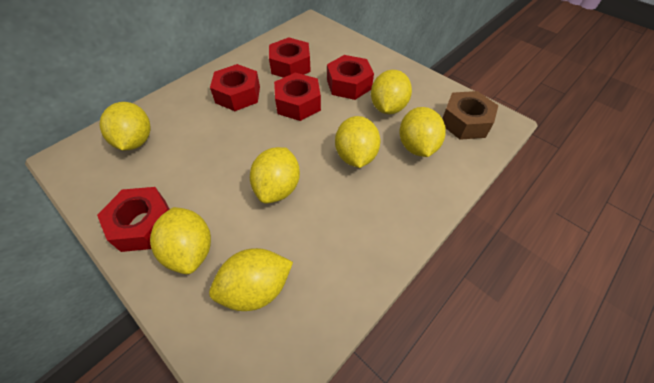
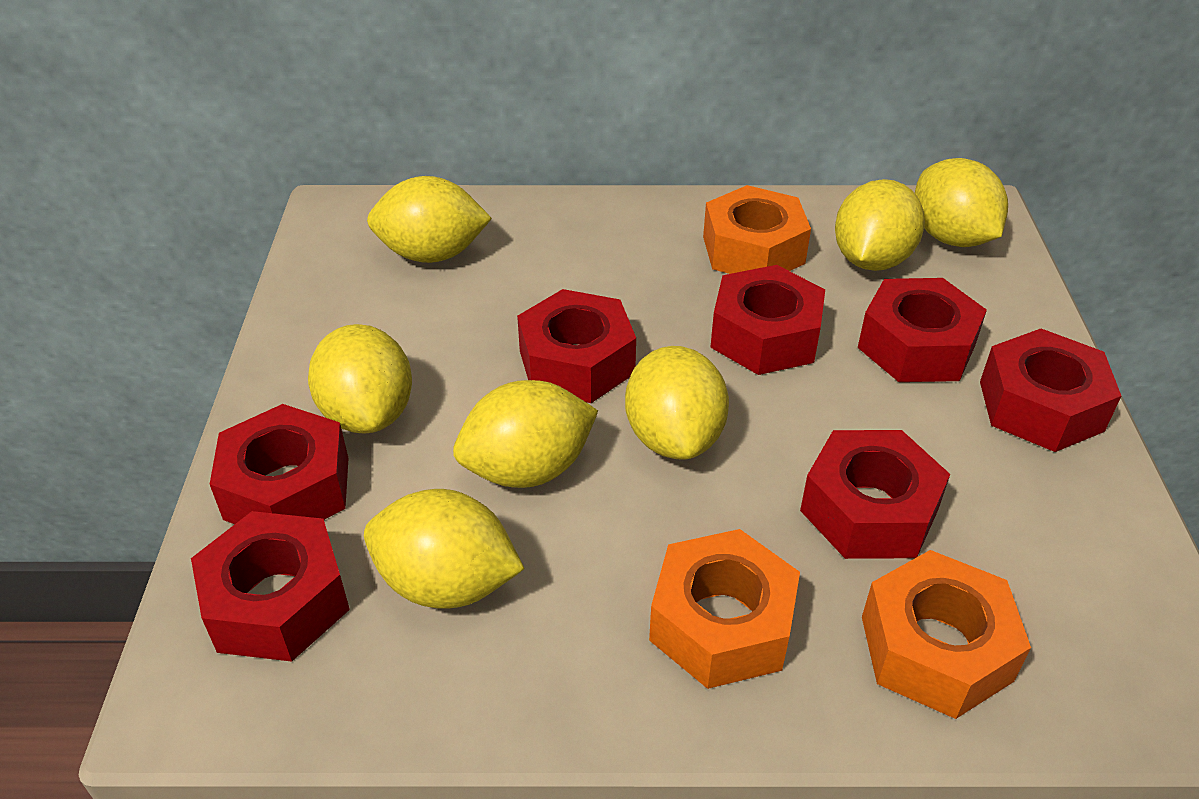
brown nut: [442,91,499,140] = 1 -> none = 0
orange nut: none = 0 -> [649,529,800,689] [703,185,811,274] [862,550,1031,719] = 3
red nut: [97,187,170,252] [210,64,260,111] [269,37,311,78] [274,73,321,121] [327,55,374,100] = 5 -> [191,511,350,661] [210,404,349,524] [517,289,636,403] [710,265,825,375] [800,430,950,559] [858,278,987,382] [980,329,1121,452] = 7

